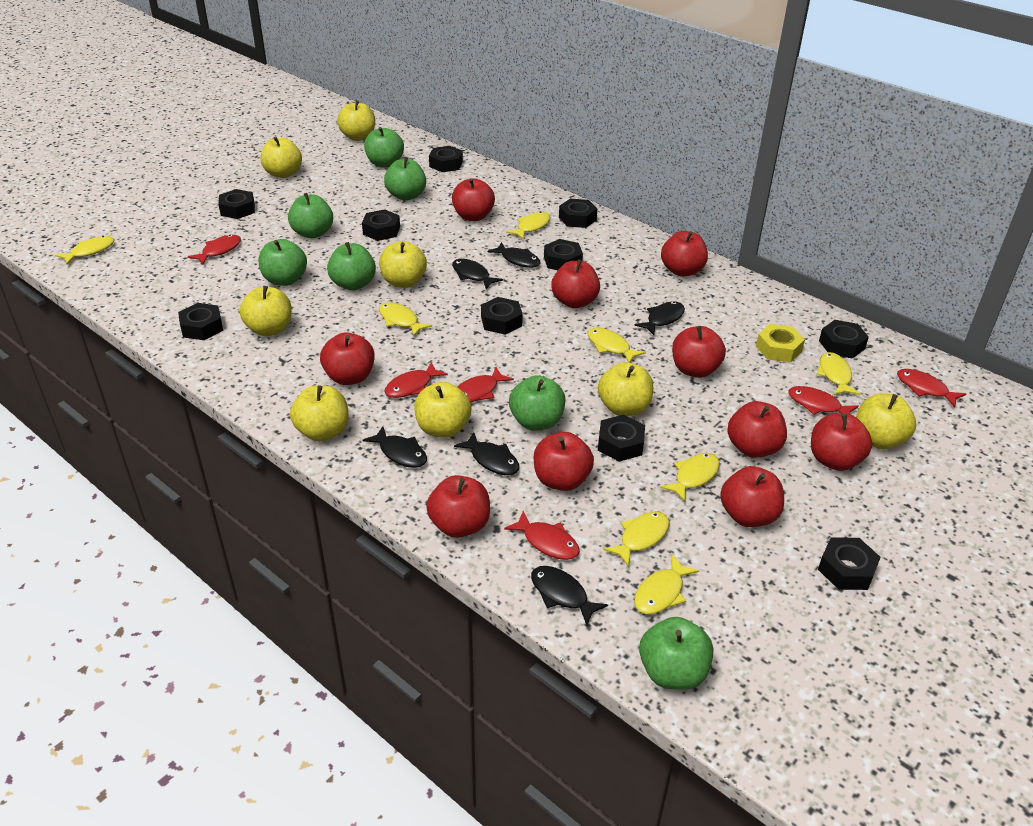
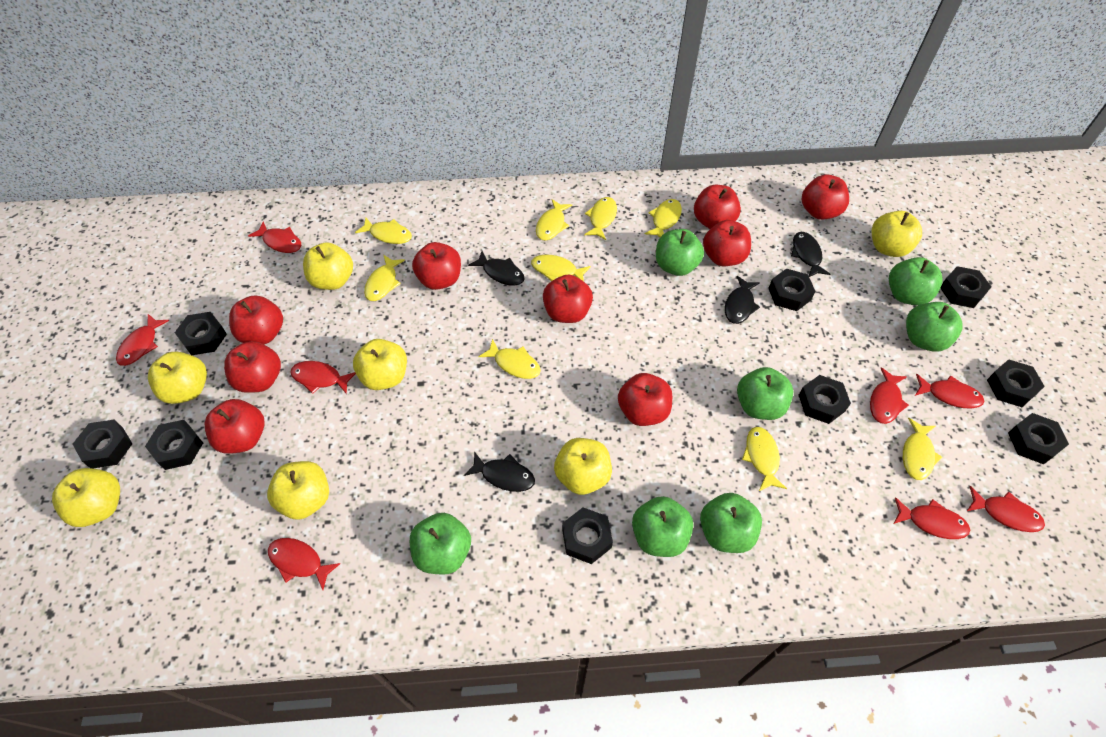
black fish: [363,426,427,468] [452,259,503,289] [454,432,519,475] [487,242,540,268] [531,566,608,626] [634,302,685,335] = 6 -> [464,451,535,492] [468,251,525,286] [725,276,760,324] [791,232,831,277] = 4
black nut: [178,303,223,340] [218,189,255,219] [362,209,400,241] [429,146,463,172] [481,297,523,335] [544,239,583,270] [559,199,597,228] [598,415,645,462] [818,537,881,590] [819,320,869,359] = 10 -> [73,419,132,469] [145,420,203,470] [174,312,227,355] [562,507,613,564] [768,268,815,311] [799,375,851,424] [940,266,991,308] [987,359,1045,407] [1008,413,1069,464] = 9
red apple: [320,332,375,385] [426,475,490,538] [452,178,495,221] [534,432,594,491] [551,259,600,308] [661,231,708,277] [672,326,726,378] [720,466,784,527] [727,401,787,458] [811,414,872,471] = 10 -> [205,399,265,454] [224,341,281,393] [229,296,283,344] [412,242,461,290] [543,275,593,323] [618,373,672,426] [694,185,741,229] [703,220,751,266] [802,174,849,220] = 9
red fish: [188,235,241,265] [385,362,448,398] [458,367,514,402] [504,511,580,560] [788,386,859,415] [897,369,966,407] = 6 -> [116,314,169,366] [248,222,301,253] [268,538,340,590] [290,361,356,394] [870,367,909,424] [893,497,970,539] [915,374,984,408] [967,486,1045,532] = 8
yellow apple: [239,286,292,336] [260,137,302,178] [290,385,349,441] [337,100,375,141] [379,241,427,288] [414,382,472,438] [598,362,653,416] [856,394,916,449] = 8 -> [52,468,120,527] [148,352,207,404] [267,461,329,520] [303,242,353,290] [353,339,407,390] [554,438,612,495] [872,211,922,257] = 7
yellow fish: [55,236,114,264] [379,302,432,336] [506,212,550,240] [588,328,646,363] [604,512,670,567] [634,555,700,614] [660,453,720,502] [816,352,860,395] = 8 -> [355,218,412,244] [364,255,405,301] [478,339,541,379] [531,255,591,281] [536,199,572,240] [584,197,617,240] [645,199,682,237] [742,427,787,491] [903,418,942,480] = 9
yellow nut: [756,324,805,362] = 1 -> none = 0

